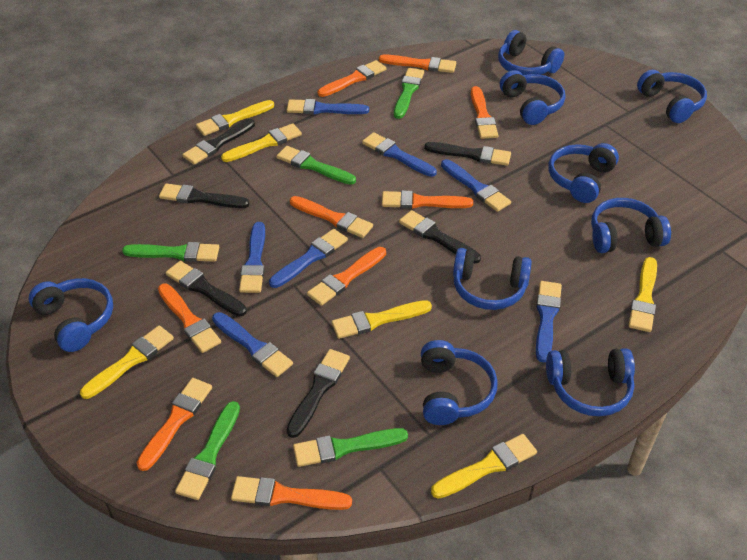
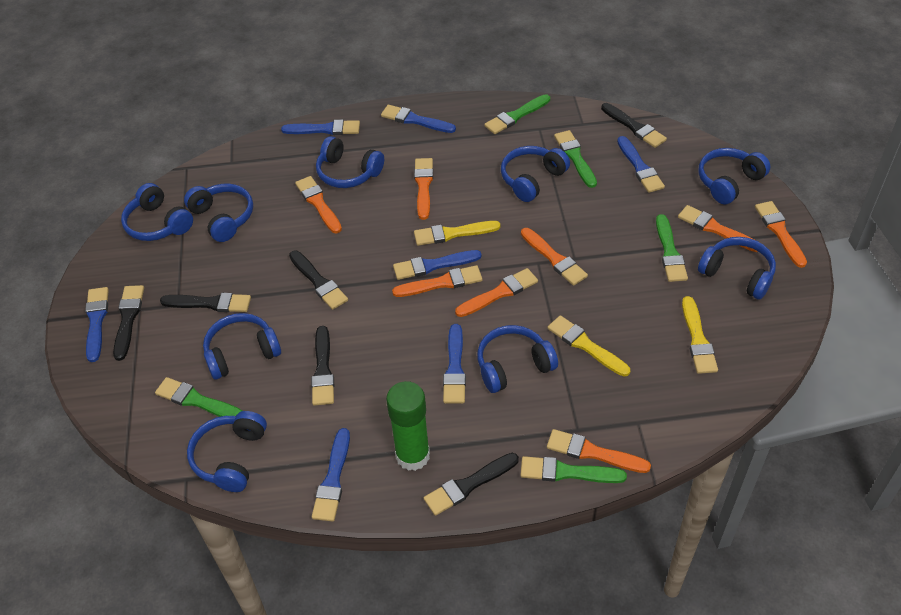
green glue stick: none = 0 -> [386,381,430,471] = 1
orange brush: [137,378,212,471] [158,284,221,353] [231,476,352,510] [290,196,373,238] [307,247,386,306] [318,60,386,97] [379,54,456,73] [382,190,473,209] [471,86,498,139] = 9 -> [295,176,342,233] [392,265,482,297] [414,158,433,220] [455,268,538,317] [521,228,588,286] [547,429,651,473] [678,205,758,252] [755,201,807,268] = 8
yellow brush: [80,326,174,399] [196,100,274,136] [221,123,302,162] [331,300,432,339] [431,434,537,499] [628,257,657,332] = 6 -> [414,221,501,246] [548,315,630,377] [682,296,718,374] = 3

